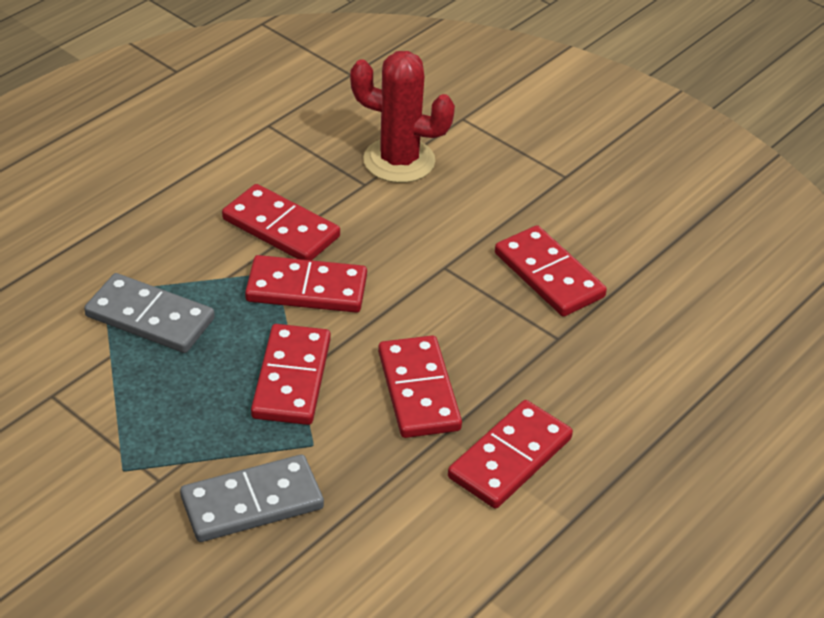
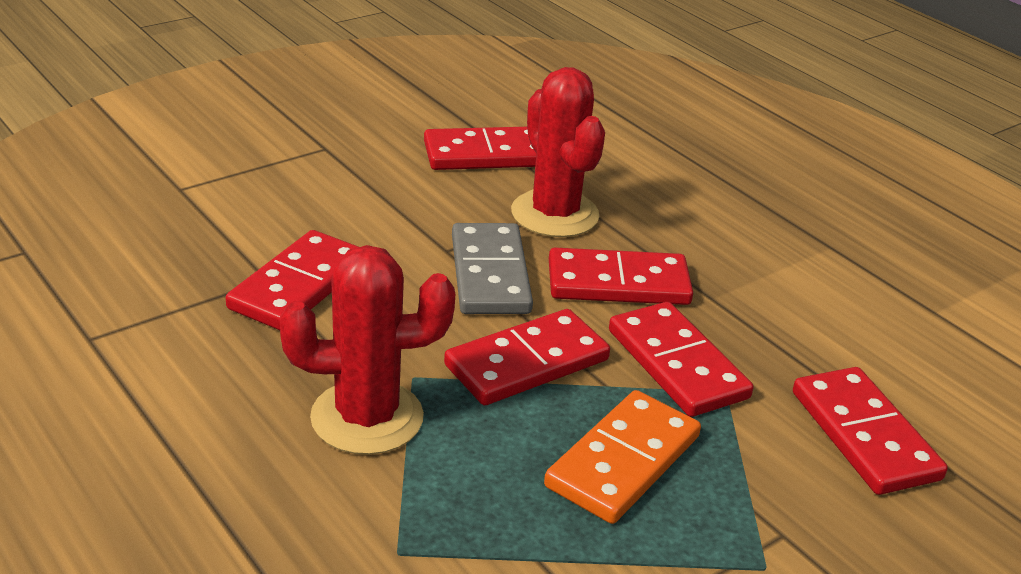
grey domino: [84,273,215,353] [180,454,324,542] = 2 -> [452,223,533,314] = 1
orange domino: none = 0 -> [544,390,701,524] = 1
red cactus: [350,51,455,183] = 1 -> [280,245,455,455] [511,67,605,237] = 2

